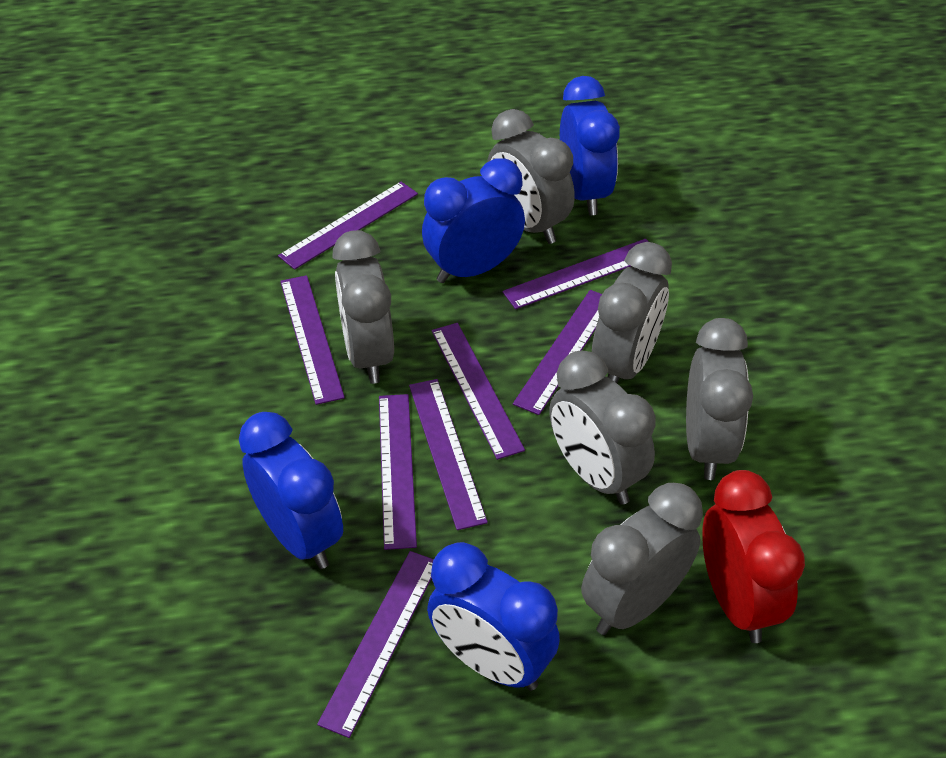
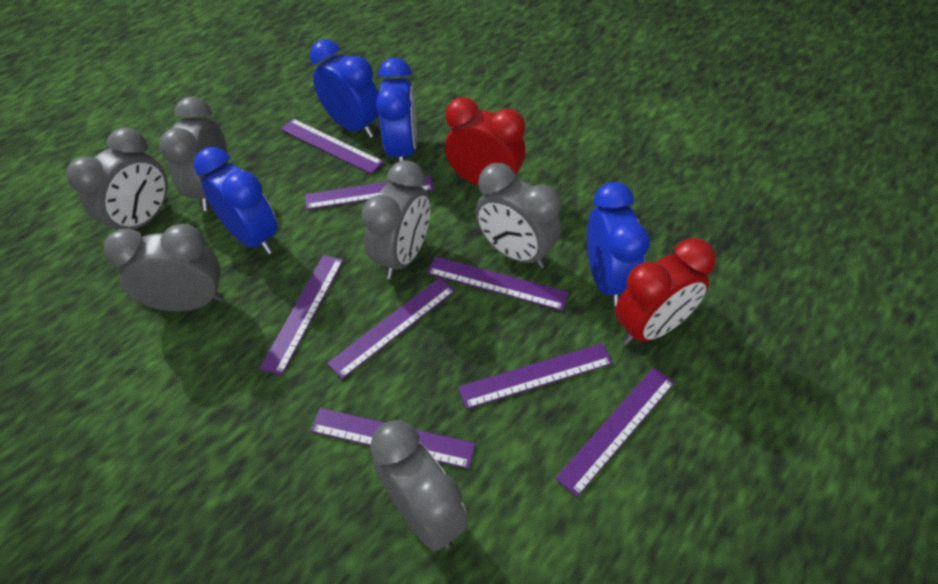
red clock: [702,470,805,643] = 1 -> [445,97,526,186] [615,238,715,345] = 2

